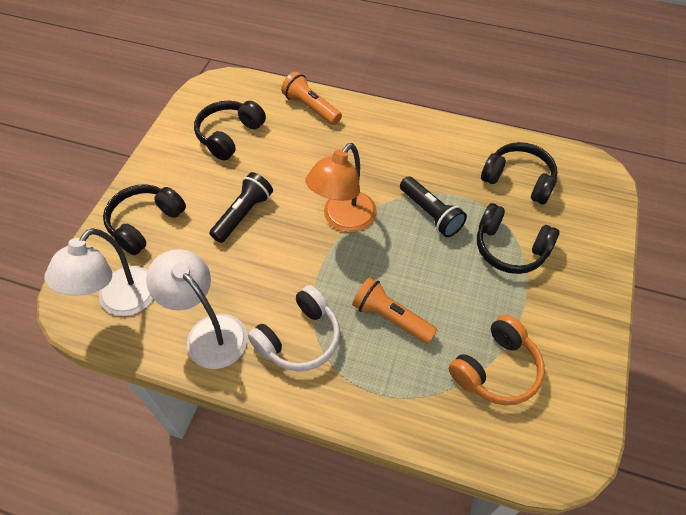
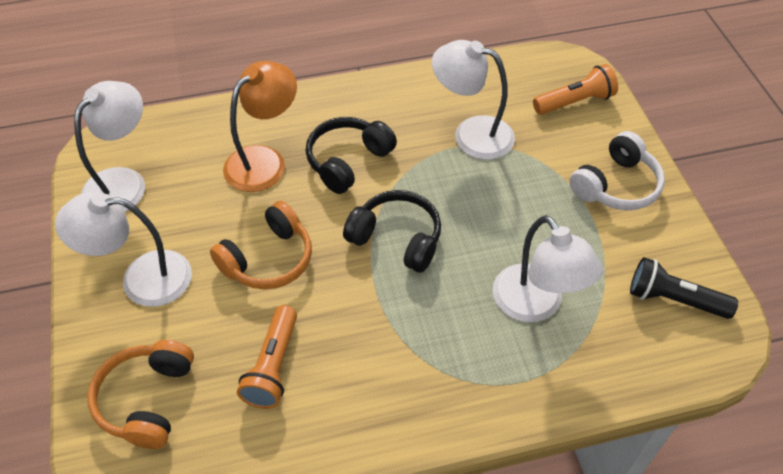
black flashlight: [209,172,273,243] [400,176,467,237] = 2 -> [630,257,738,319] = 1
black headphones: [103,184,186,255] [194,101,266,160] [477,203,559,274] [481,142,557,205] = 4 -> [306,117,397,194] [343,190,441,273] = 2
orange headphones: [449,315,545,405] = 1 -> [87,340,194,449] [210,201,312,290] = 2
white lamp: [45,228,153,316] [146,249,248,369] = 2 -> [55,192,192,307] [74,81,145,212] [432,40,515,160] [493,215,603,322] = 4

